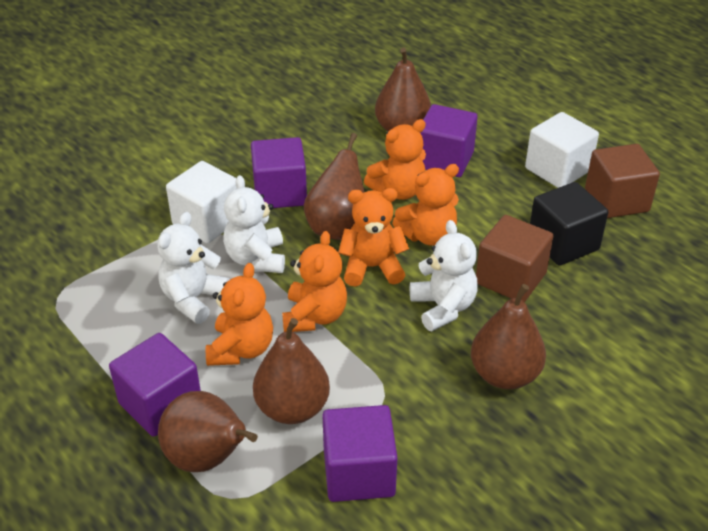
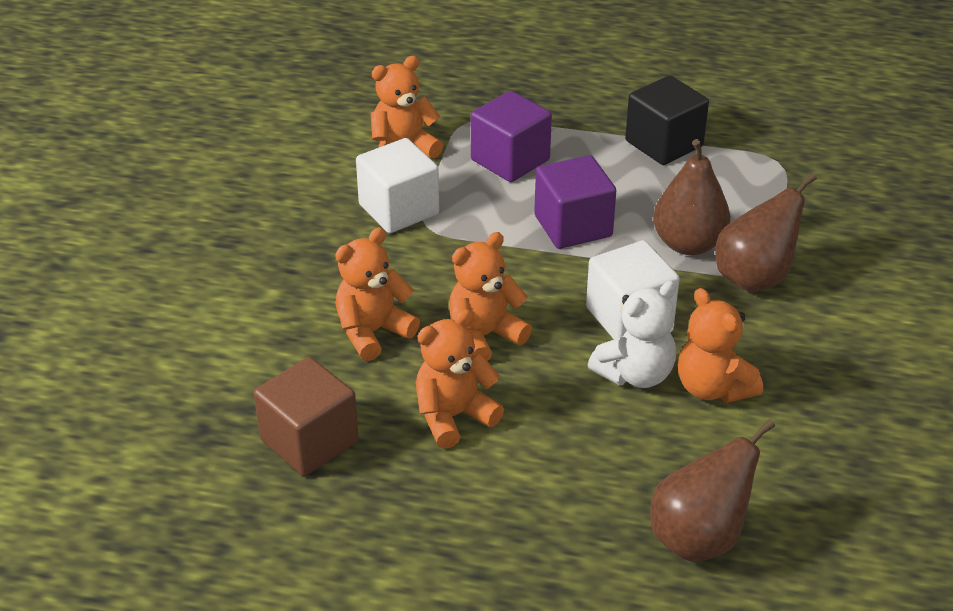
brown cube: [476,215,553,302] [585,144,660,218] = 2 -> [254,357,359,476] = 1
brown pear: [158,391,258,472] [253,318,330,424] [304,133,364,240] [375,48,431,131] [471,284,546,389] = 5 -> [650,419,775,562] [653,139,731,255] [716,173,817,292] = 3
purple cube: [109,333,201,437] [251,137,307,208] [322,405,398,502] [420,104,478,177] = 4 -> [471,91,552,182] [534,155,616,249] = 2
white teddy bear: [157,212,230,324] [223,175,285,273] [410,220,478,331] = 3 -> [588,281,677,388] = 1

